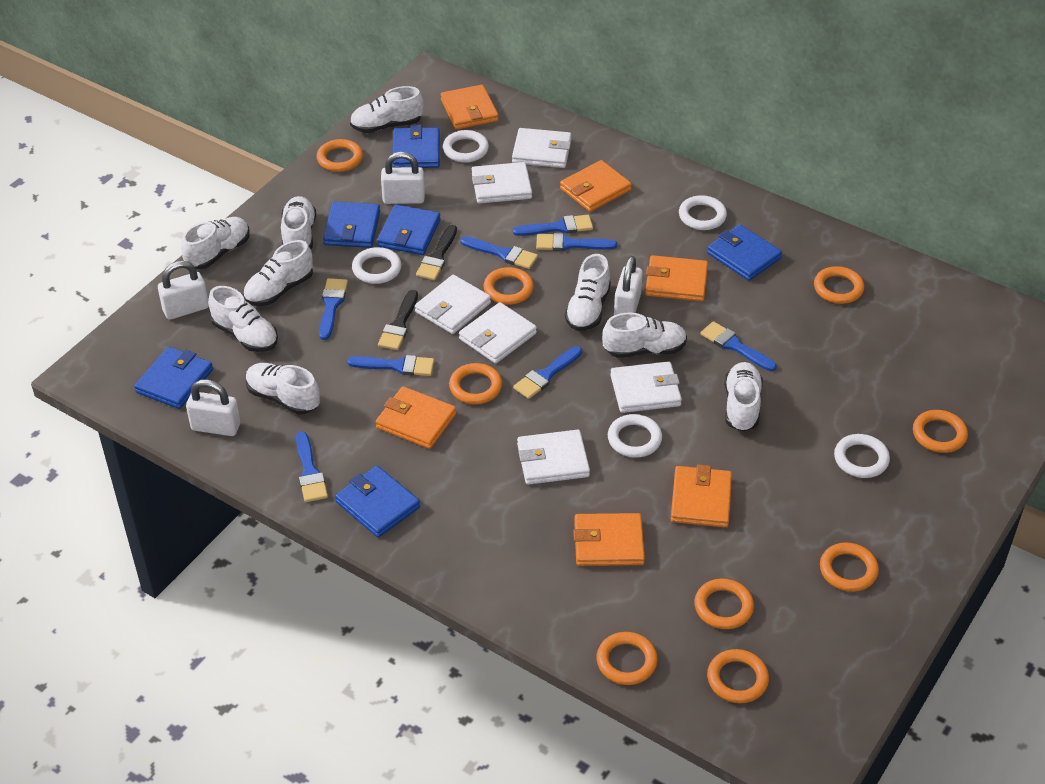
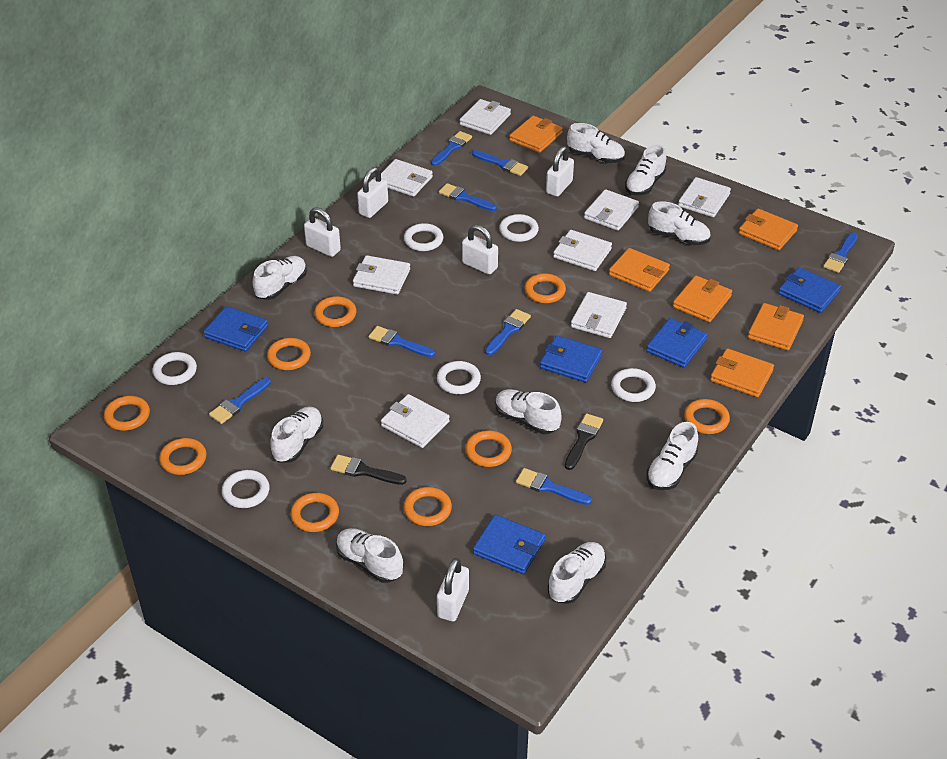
blue wallet: [134,347,213,409] [323,202,380,248] [335,466,420,538] [377,205,441,255] [392,125,440,168] [707,225,782,281] = 6 -> [203,306,268,352] [473,515,546,574] [540,336,603,383] [646,318,708,368] [778,267,841,313] = 5
white padlock: [158,261,209,320] [186,379,240,436] [381,152,425,204] [614,256,643,315] = 4 -> [304,207,341,257] [357,167,388,218] [437,558,469,621] [462,225,498,275] [546,146,574,197] = 5
white ring: [352,247,401,284] [443,130,489,163] [608,414,662,458] [679,195,727,230] [834,434,890,478] = 5 -> [152,352,197,385] [222,470,270,508] [404,223,443,251] [437,361,481,394] [499,214,539,242] [611,368,656,402] = 6
white wallet: [415,275,491,334] [459,302,537,364] [472,162,532,204] [512,128,571,168] [517,430,590,485] [610,362,682,413] = 6 -> [353,255,410,295] [381,159,433,197] [381,394,450,448] [460,99,511,135] [553,230,612,271] [571,292,627,338] [584,189,639,231] [678,177,731,217] = 8

